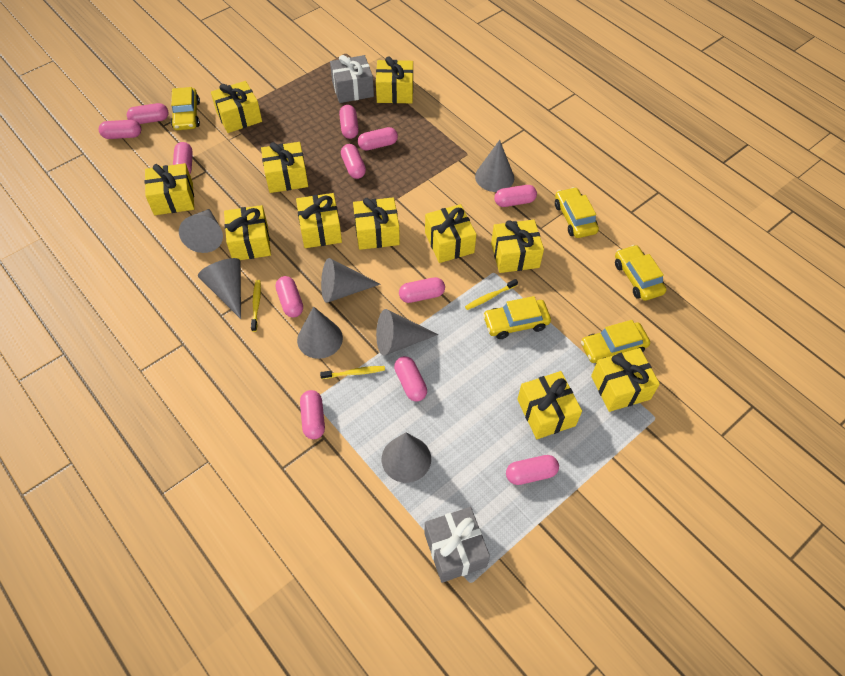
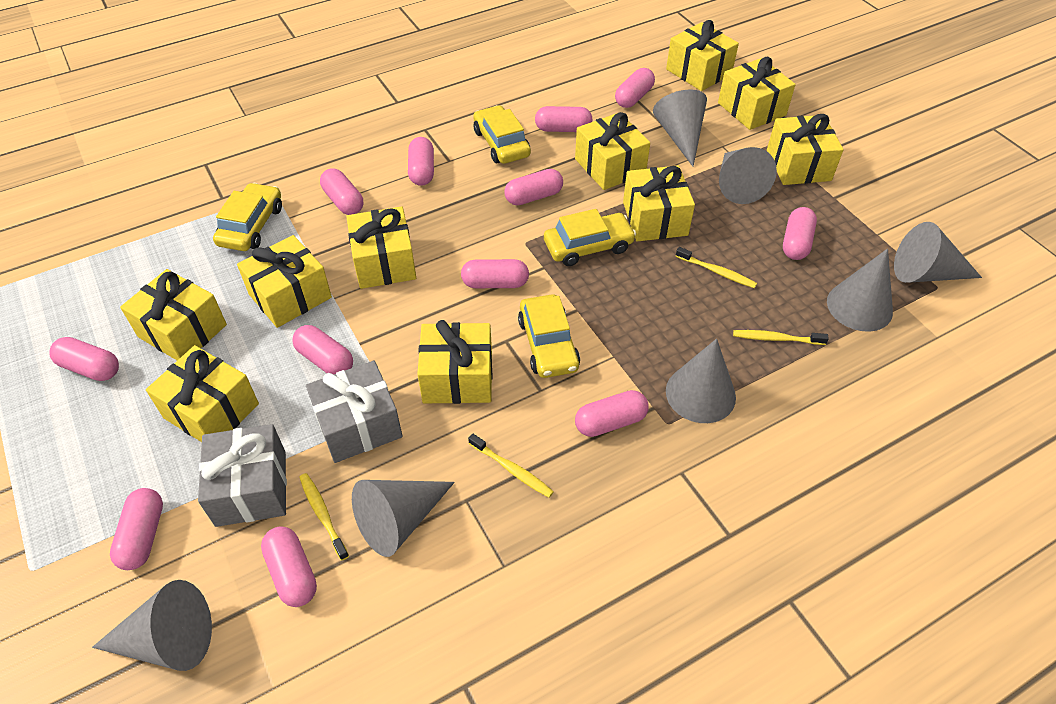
yellow car: [171,87,200,130] [483,296,551,339] [555,187,599,238] [581,320,650,363] [615,245,667,301] = 5 -> [213,183,282,251] [473,105,531,164] [518,294,580,378] [544,209,636,266] = 4
yellow gift: [145,163,194,215] [211,81,262,133] [224,205,271,260] [261,142,308,193] [296,193,342,248] [353,197,400,250] [376,56,413,103] [425,204,476,263] [491,220,544,273] [517,371,582,439] [591,348,660,412] = 11 -> [120,269,227,360] [146,345,259,442] [237,235,332,328] [346,206,416,289] [417,320,492,404] [575,112,650,190] [623,166,695,241] [666,20,739,91] [718,57,796,130] [767,114,844,185] = 10
yellow toothbrush: [251,280,261,332] [320,366,385,379] [465,279,518,310] = 3 -> [299,473,349,561] [468,434,554,498] [676,247,757,288] [733,330,829,345] = 4

